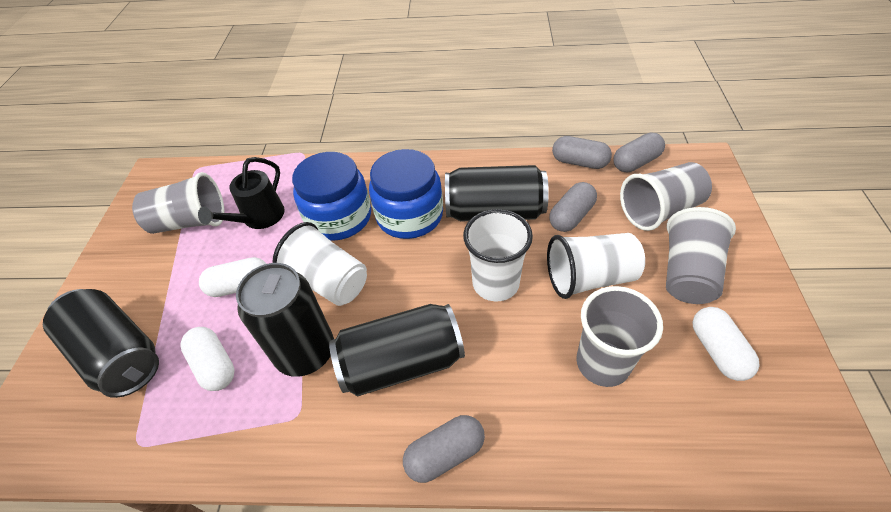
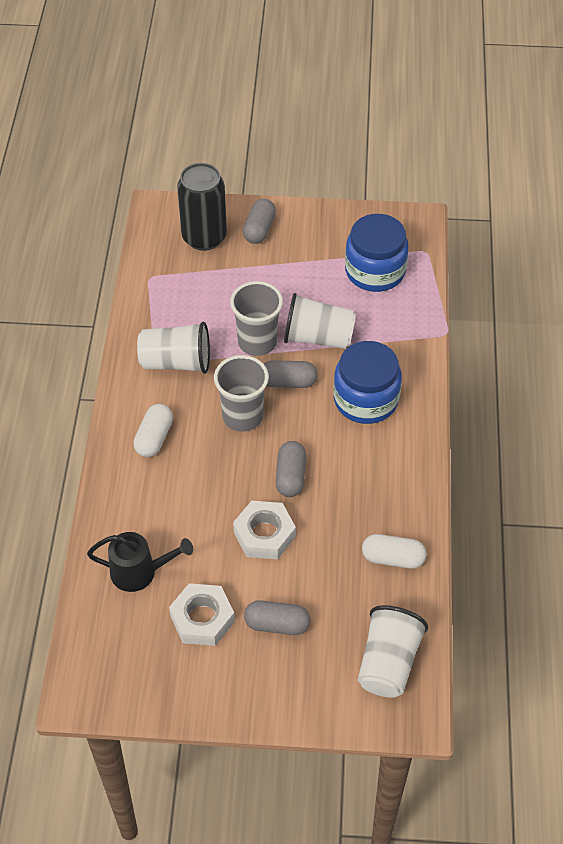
black can: [43,289,159,398] [236,263,334,377] [329,304,465,397] [445,165,549,221] = 4 -> [177,163,227,251] = 1
grey cup: [132,172,224,234] [576,286,663,387] [620,162,712,231] [666,207,736,304] = 4 -> [214,355,269,432] [230,281,283,356] = 2
white capsule: [181,327,235,391] [199,257,267,297] [692,307,760,381] = 3 -> [133,404,173,457] [362,534,426,569] = 2
white nut: none = 0 -> [169,583,235,646] [233,501,296,559] = 2

